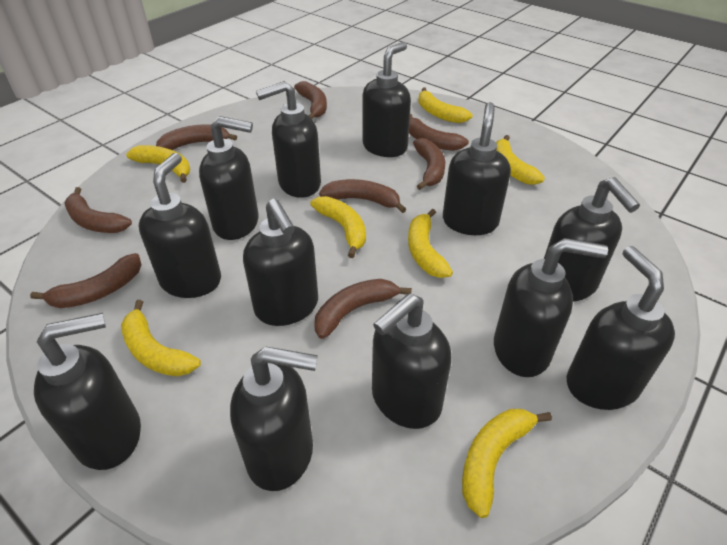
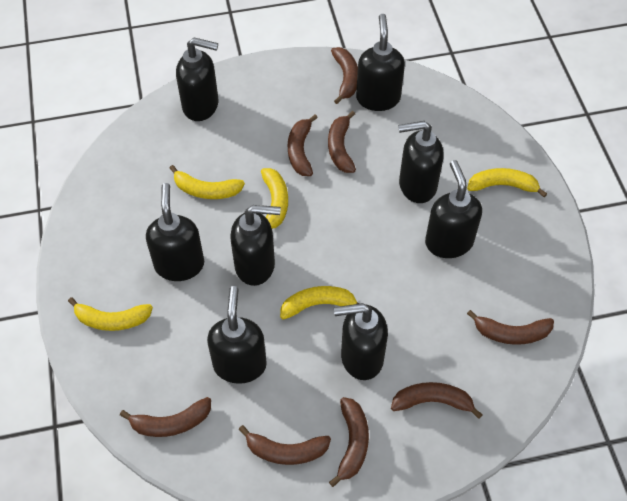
black soap dispenser: [34,313,141,470] [139,153,221,298] [199,116,259,240] [230,346,318,491] [243,199,318,326] [256,81,321,198] [362,42,411,157] [372,293,451,429] [443,102,511,235] [494,238,608,377] [544,177,640,301] [567,246,675,410] = 12 -> [146,183,204,281] [176,37,218,121] [207,286,267,384] [230,205,281,286] [334,303,388,380] [356,14,405,111] [398,121,444,203] [425,160,482,258] = 8
yellow banana: [121,300,201,377] [126,145,190,183] [310,196,366,258] [408,209,453,278] [418,88,473,123] [462,409,552,518] [496,135,545,185] = 7 -> [68,297,153,331] [170,165,245,199] [261,168,288,229] [280,286,359,320] [467,168,547,197] = 5

